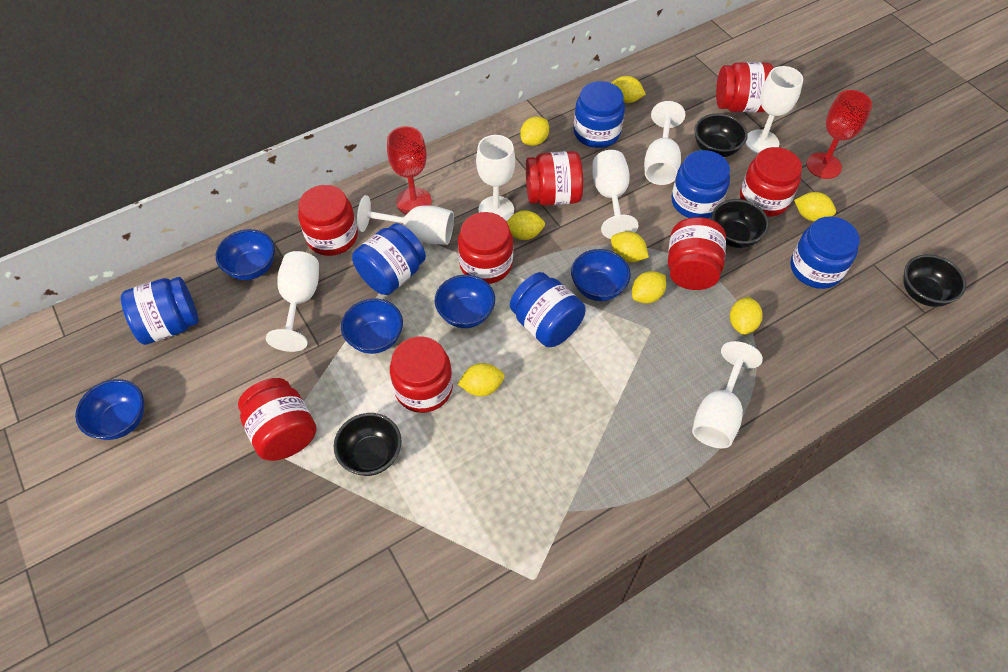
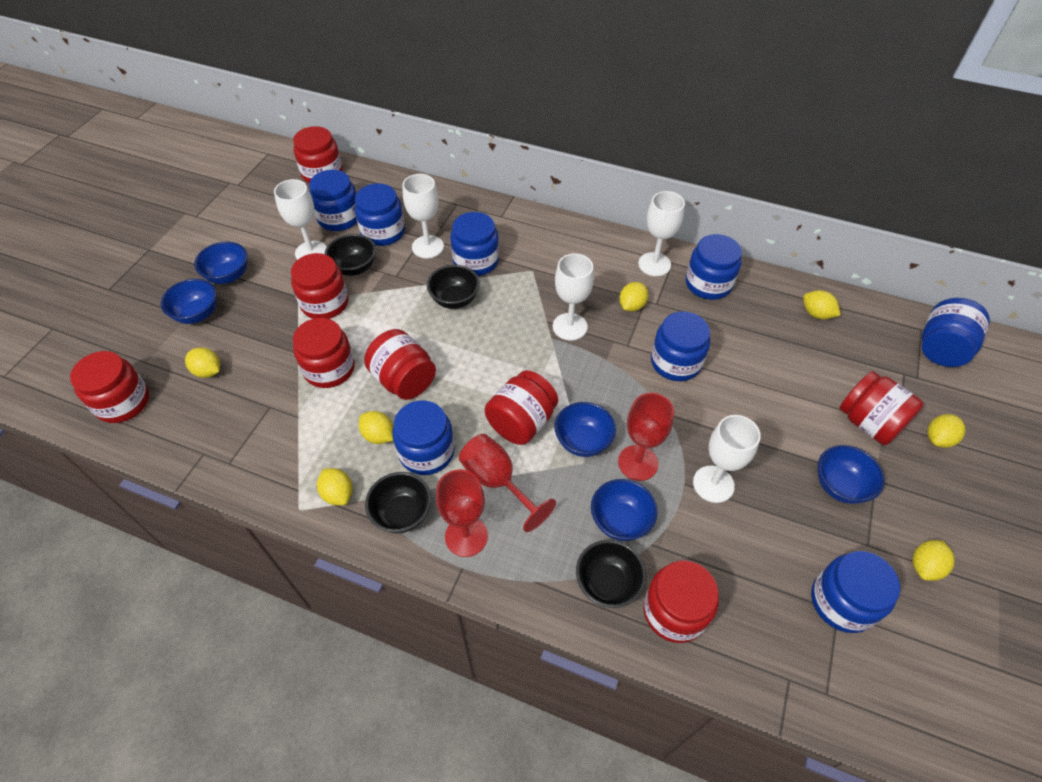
blue jar: [121,277,199,345] [352,223,426,295] [510,272,586,347] [574,81,625,148] [671,150,730,218] [790,216,860,289] = 6 -> [309,170,357,231] [355,183,405,246] [393,400,455,475] [450,212,499,276] [651,311,710,381] [686,234,742,300] [811,551,900,633] [922,298,990,367] = 8
red goblet: [387,126,432,215] [806,90,872,179] = 2 -> [436,469,488,557] [459,434,556,532] [618,393,674,481] = 3
white goblet: [266,251,319,352] [357,195,454,245] [476,135,515,222] [592,150,639,239] [644,101,685,185] [692,341,763,448] [745,66,803,154] = 7 -> [274,179,327,260] [402,174,444,258] [553,254,594,340] [638,191,685,276] [693,415,761,503] = 5
yellow lemon: [458,363,505,396] [507,210,545,240] [520,116,549,146] [611,76,646,103] [611,231,649,262] [632,271,666,304] [730,297,763,335] [794,192,836,221] = 8 -> [185,347,220,378] [317,468,352,505] [359,411,393,444] [619,282,648,312] [803,290,841,319] [913,540,955,581] [927,414,965,448] = 7

